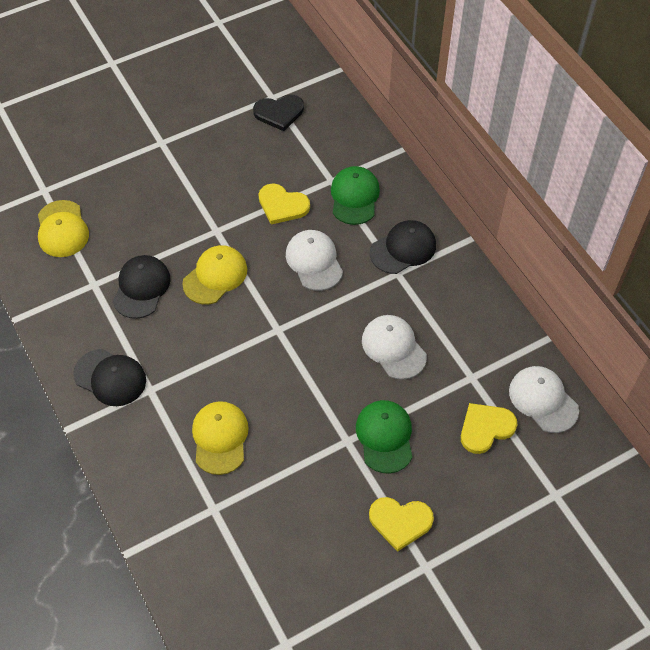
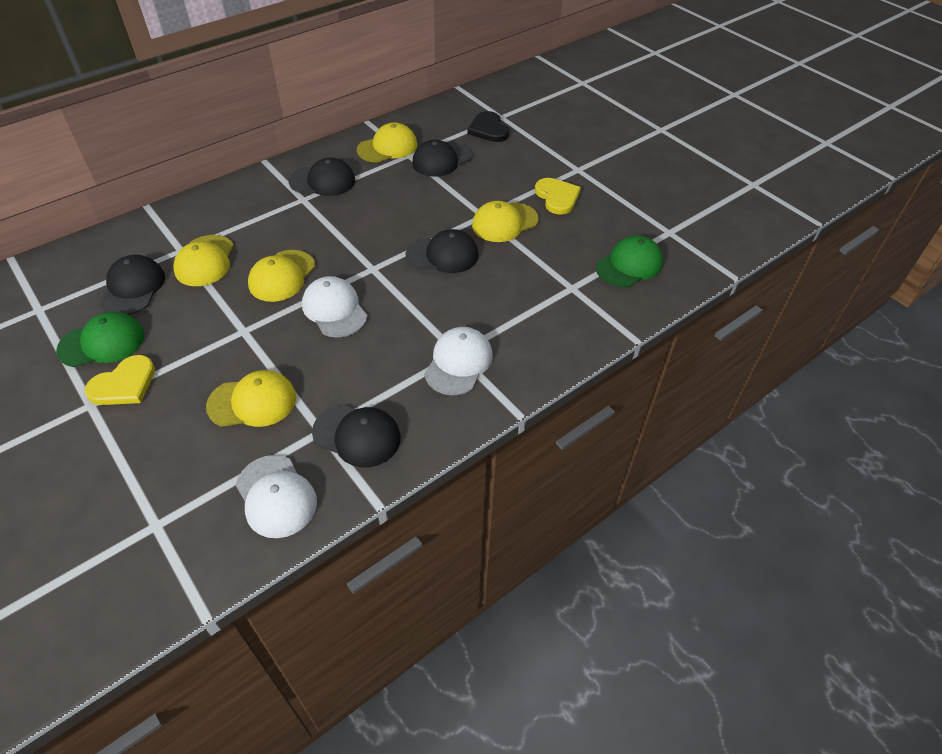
black cap: [73,349,146,406] [113,255,171,319] [370,220,436,274] = 3 -> [100,255,165,315] [289,157,355,196] [312,404,401,467] [405,229,479,273] [412,140,472,177] = 5
yellow cap: [38,200,89,257] [182,245,247,304] [192,401,249,475] = 3 -> [173,235,234,286] [206,370,296,427] [248,250,315,302] [357,122,418,163] [472,201,539,242] = 5
yellow heart: [258,183,310,225] [369,497,434,552] [461,403,517,454] = 3 -> [85,355,155,405] [535,178,581,215] = 2

